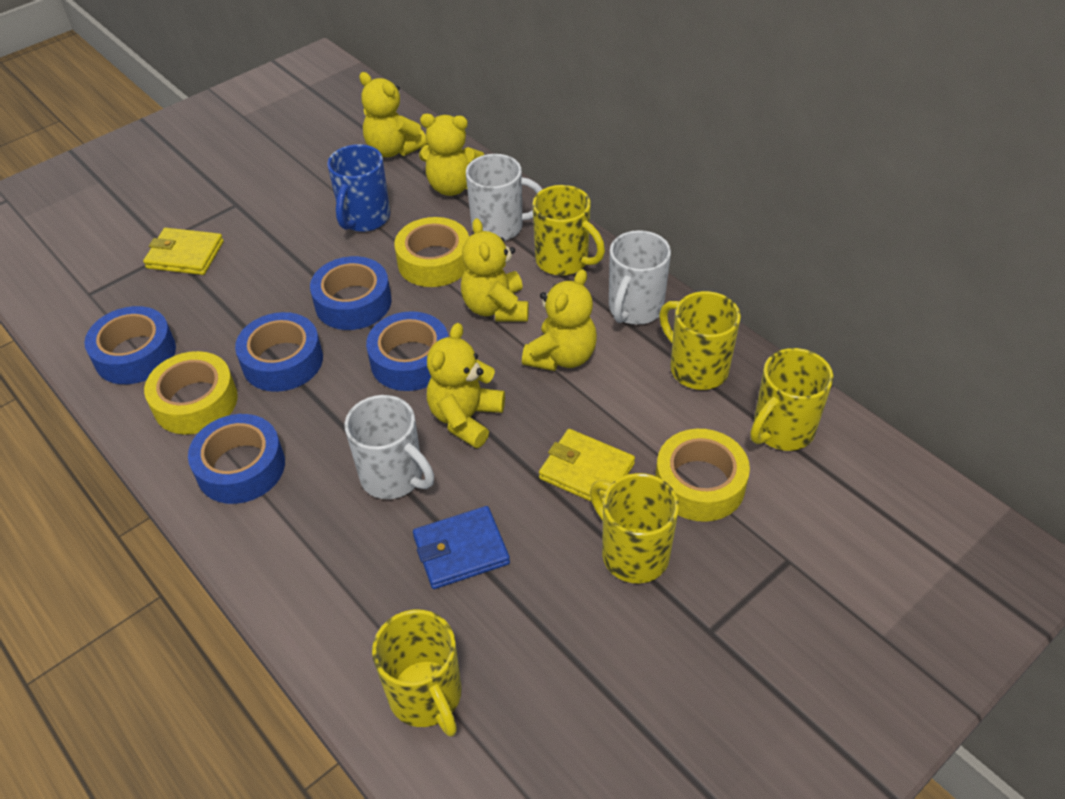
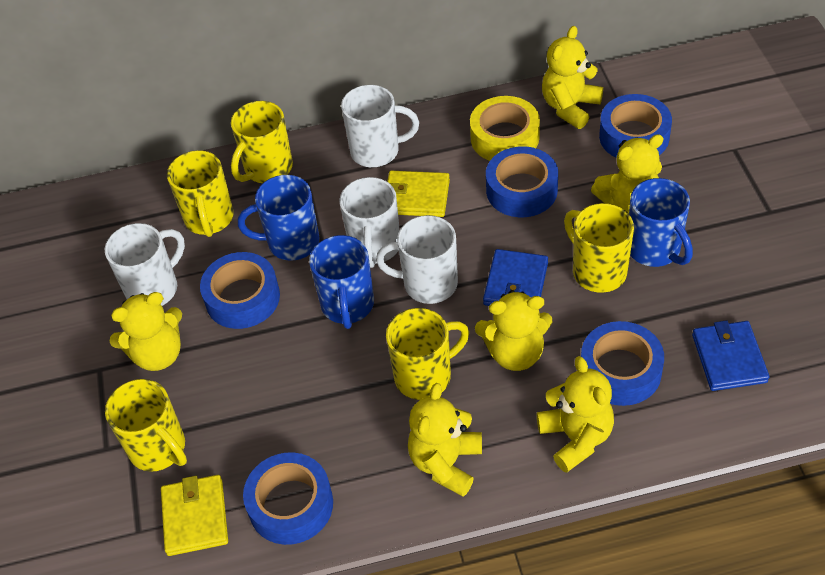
blue mug: [327,144,390,232] = 1 -> [238,175,319,261] [309,235,374,329] [629,178,693,267] = 3
blue wallet: [413,506,510,589] = 1 -> [483,249,548,306] [692,320,769,391] = 2
white mug: [345,395,434,499] [466,154,543,241] [609,230,671,325] = 3 -> [105,223,185,306] [339,177,400,268] [341,85,419,167] [376,215,458,304] = 4
yellow tape: [144,351,238,435] [394,217,469,287] [655,429,750,522] = 3 -> [470,96,540,161] = 1
yellow teddy bear: [359,72,427,157] [419,114,484,196] [427,323,505,448] [461,218,529,322] [522,269,597,371] = 5 -> [109,292,182,371] [408,383,482,497] [475,290,552,371] [537,356,614,473] [542,26,603,129] [591,134,663,214] = 6

